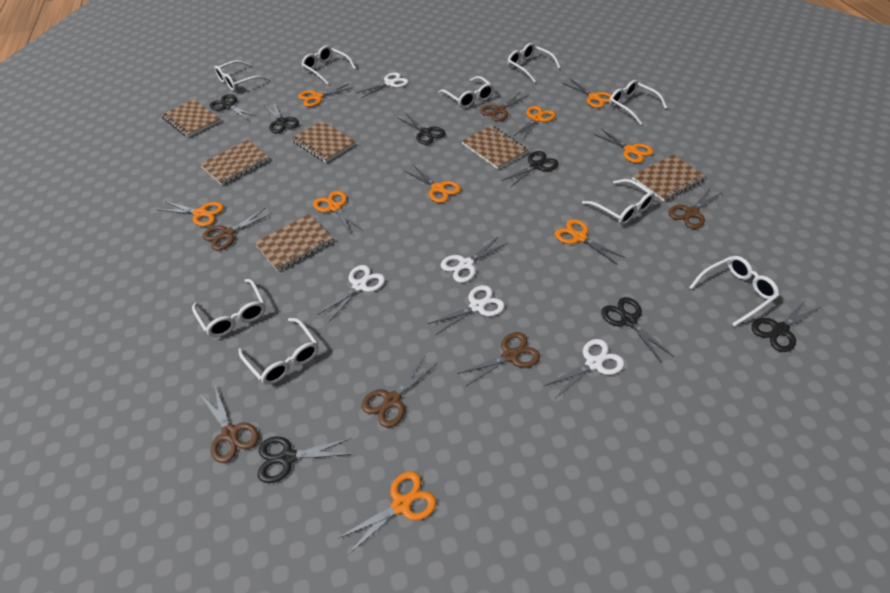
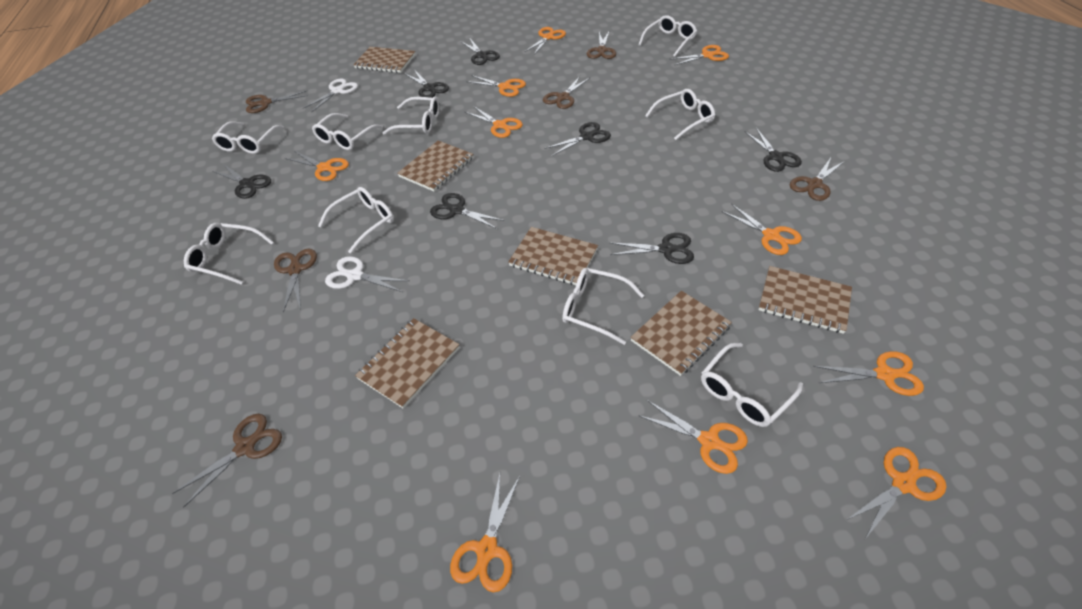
orange scissors: [159,201,224,227] [298,83,352,107] [313,191,362,235] [338,471,436,555] [404,165,461,203] [514,106,556,140] [555,219,625,264] [563,79,612,108] [593,129,653,163] = 9 -> [285,151,349,181] [450,474,520,592] [465,106,523,138] [466,75,526,97] [525,27,566,55] [638,400,748,474] [669,45,729,65] [721,204,802,255] [813,351,924,396] [847,447,947,539] = 10
white scissors: [318,265,385,322] [356,72,409,98] [428,285,505,335] [441,236,508,283] [544,339,624,398] = 5 -> [304,79,358,113] [325,256,409,292] = 2

